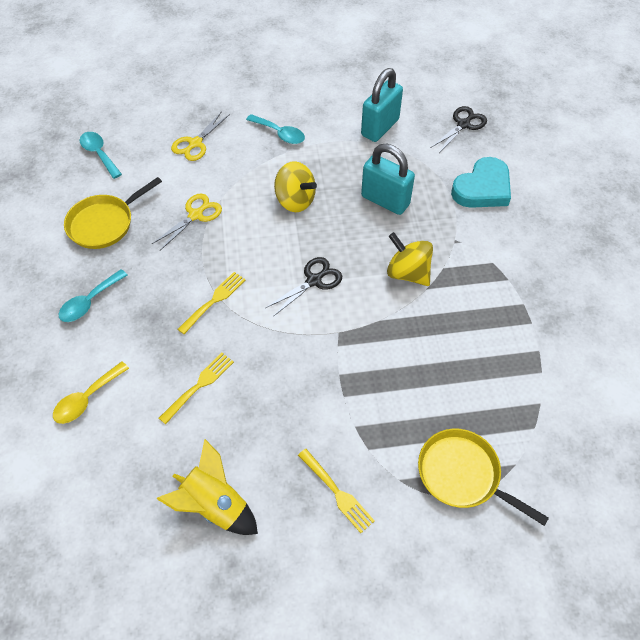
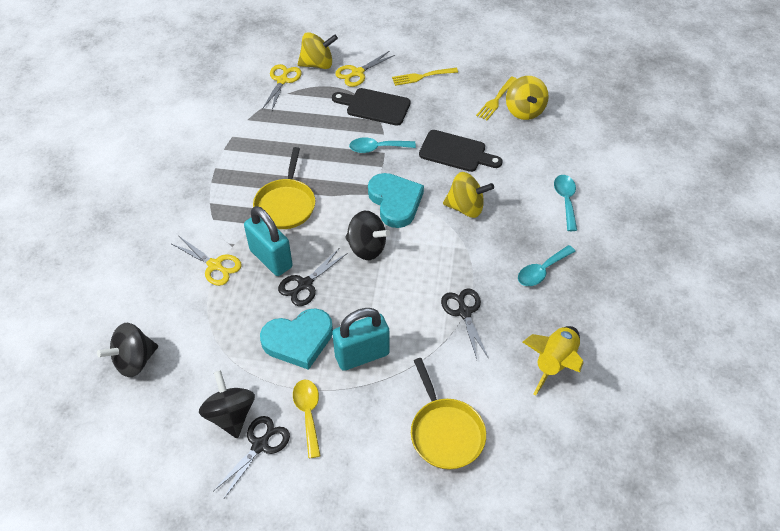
black cutting board: none = 0 -> [332,88,410,126] [419,130,503,172] = 2
black scissors: [266,257,342,317] [432,106,487,153] = 2 -> [214,416,290,498] [278,249,347,306] [441,288,488,359] = 3
black spinning top: none = 0 -> [97,323,158,377] [199,370,255,438] [345,211,390,260] = 3
turquoise heart: [451,157,511,208] = 1 -> [260,308,333,370] [368,173,424,228] = 2
yellow fork: [159,353,234,424] [178,272,246,334] [298,449,375,533] = 3 -> [392,68,458,86] [476,76,517,120] = 2
yellow scissors: [152,193,222,250] [171,111,230,161] = 2 -> [172,236,242,286] [262,64,302,110] [335,51,395,87] = 3
yellow spinning top: [274,161,317,212] [387,232,433,286] = 2 -> [298,32,338,69] [443,172,494,218] [506,76,549,120] = 3

